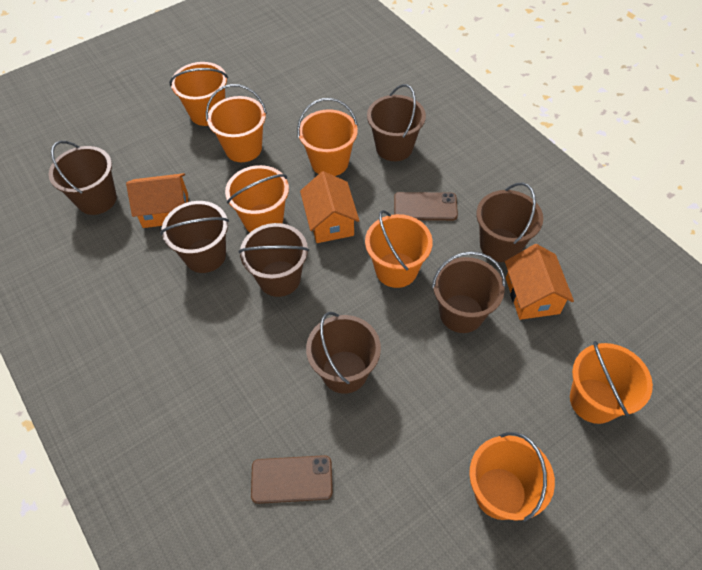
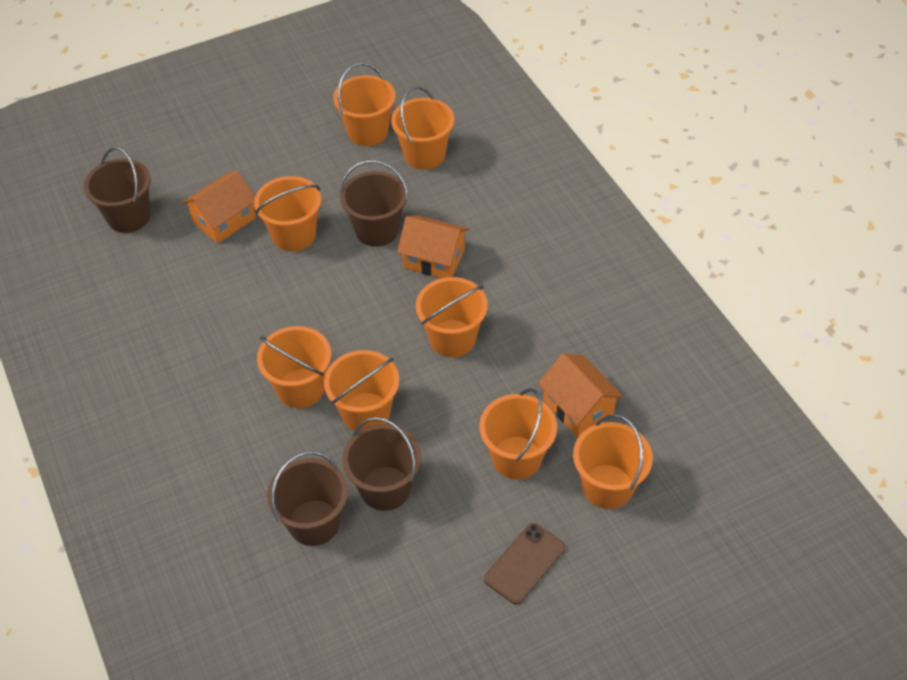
brown bucket: [49,141,117,215] [160,201,229,273] [238,223,309,297] [306,312,381,394] [367,84,426,161] [432,251,505,333] [476,182,543,262] = 7 -> [84,147,151,233] [267,451,348,546] [340,160,408,247] [342,417,421,511] = 4
brown phone: [251,455,333,504] [394,192,458,221] = 2 -> [484,523,565,605] = 1
orange bucket: [169,62,228,126] [206,84,267,162] [225,165,289,232] [297,98,358,176] [365,210,433,288] [469,432,555,522] [570,341,653,424] = 7 -> [254,176,321,251] [257,326,331,408] [324,350,399,432] [333,62,396,146] [391,86,455,170] [416,277,488,357] [479,388,557,479] [573,414,653,509] = 8

